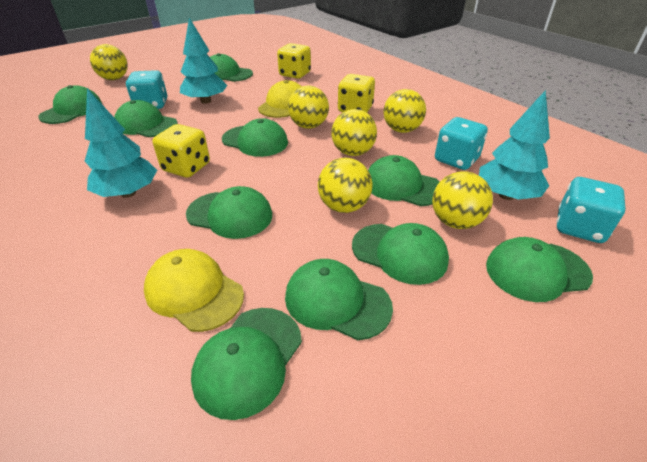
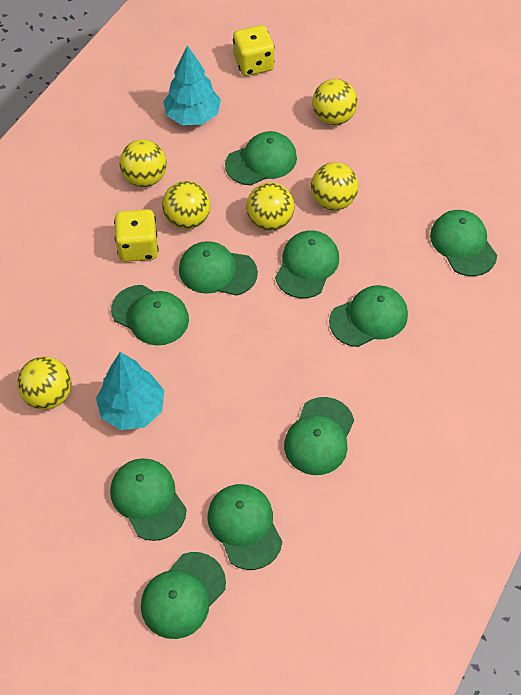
turquoise dice: [126,70,167,109] [435,117,488,170] [557,177,625,243] = 3 -> none = 0
turquoise tree: [85,88,157,198] [180,18,228,104] [479,90,550,200] = 3 -> [96,352,164,430] [163,45,221,125] = 2
yellow cap: [144,249,244,332] [258,80,302,118] = 2 -> none = 0
yellow dice: [152,124,210,178] [277,43,311,79] [338,74,375,112] = 3 -> [114,209,159,262] [233,25,275,76] = 2

